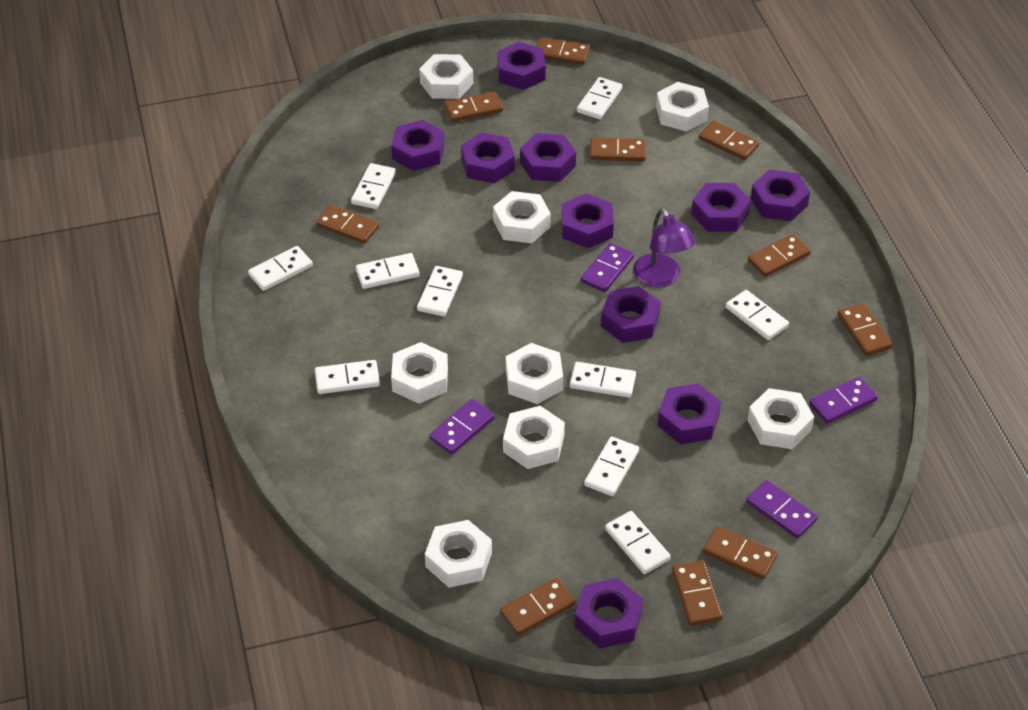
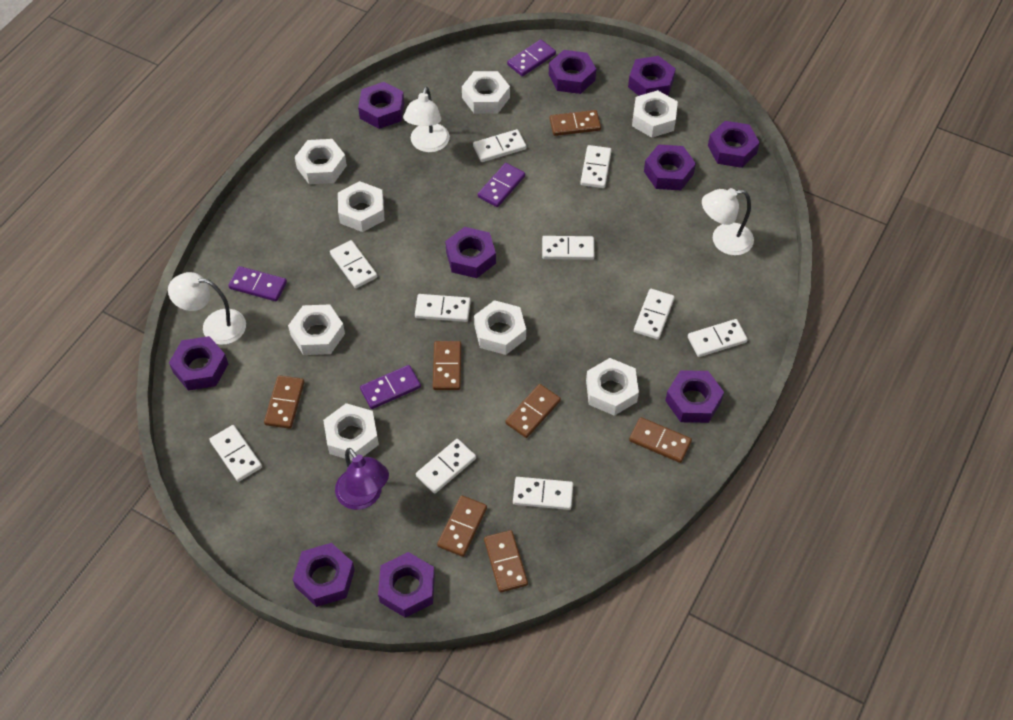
brown domino: [316,205,379,244] [444,92,503,122] [500,578,576,636] [536,37,590,65] [590,137,646,162] [672,561,723,626] [699,121,759,160] [703,526,778,579] [748,234,811,277] [837,303,893,356] = 10 -> [264,375,305,429] [433,341,461,390] [437,495,487,557] [484,530,528,593] [505,384,561,438] [550,110,601,136] [629,417,692,463] = 7
white lamp: none = 0 -> [168,272,246,345] [403,87,450,152] [702,188,754,256] = 3

